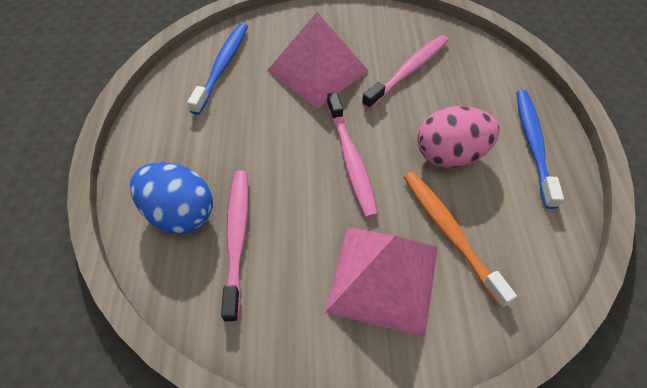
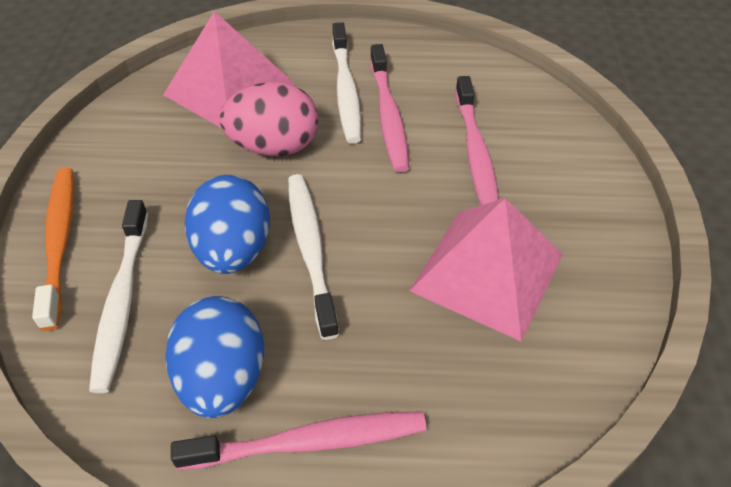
blue egg: [130,162,213,234] = 1 -> [165,296,264,418] [185,175,270,274] = 2
blue toothbrush: [187,23,248,115] [516,90,564,209] = 2 -> none = 0
white toothbrush: none = 0 -> [89,200,148,393] [288,174,339,340] [332,22,361,143] = 3

